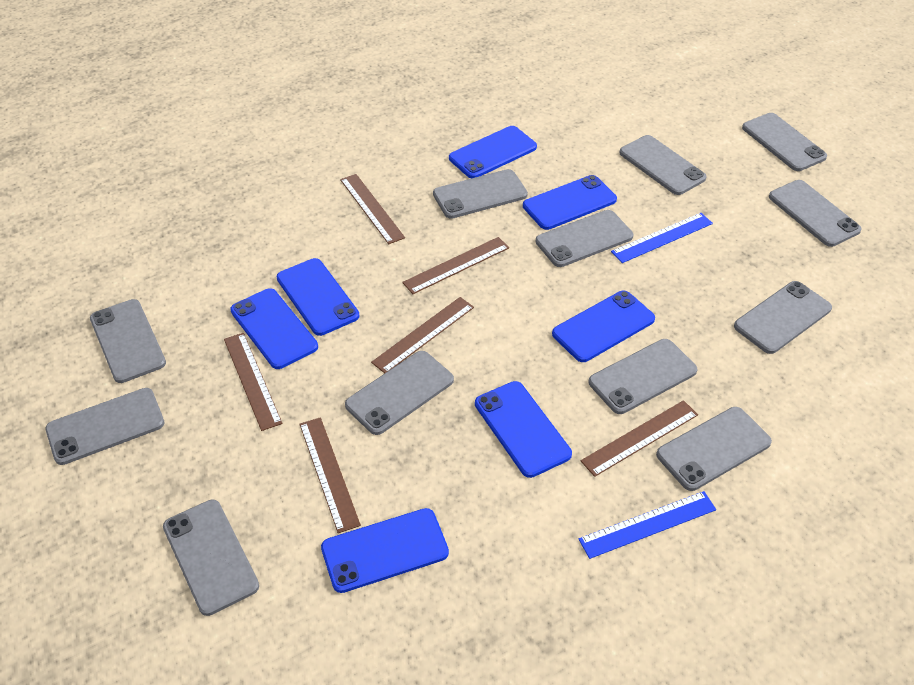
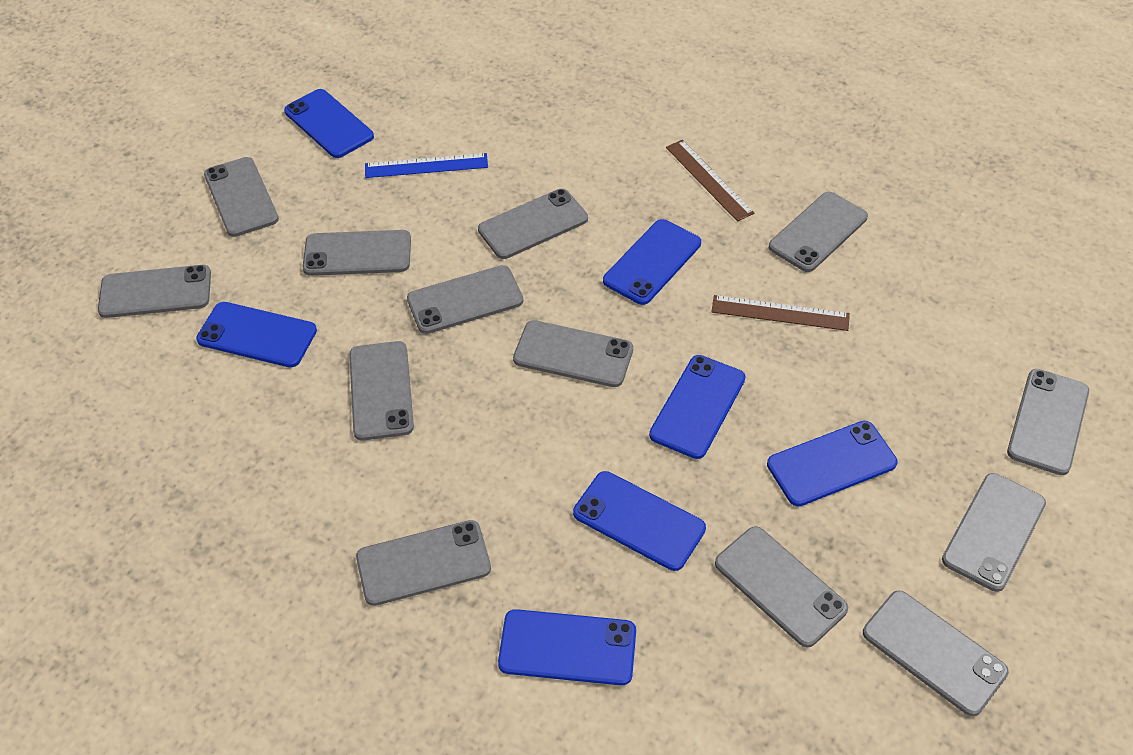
blue ruler: [579,491,716,559] [611,213,713,263] = 2 -> [365,153,488,178] = 1
brown ruler: [224,333,282,431] [299,417,361,533] [340,174,405,244] [371,297,474,373] [402,237,509,294] [581,400,698,477] = 6 -> [666,140,754,222] [711,295,850,331] = 2
grey phone: [45,388,164,465] [90,299,166,383] [163,500,259,616] [345,351,454,435] [433,169,528,219] [536,210,633,267] [589,339,698,414] [619,135,707,195] [656,407,772,491] [734,281,832,354] [742,113,827,171] [769,180,862,247] = 12 -> [98,265,211,318] [204,157,279,237] [303,230,411,276] [349,341,414,441] [356,520,491,606] [407,265,523,334] [478,189,588,259] [513,320,633,387] [715,526,848,647] [769,192,868,272] [863,590,1009,716] [942,473,1046,592] [1007,369,1089,475] = 13

